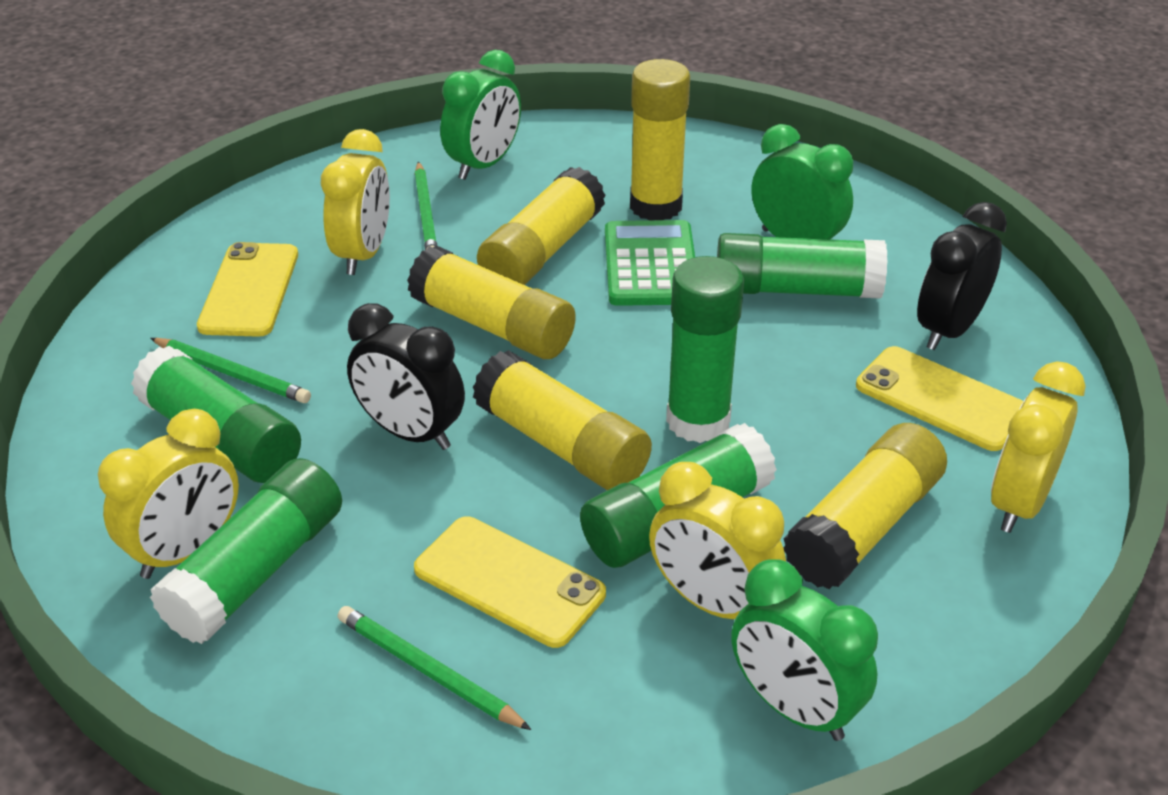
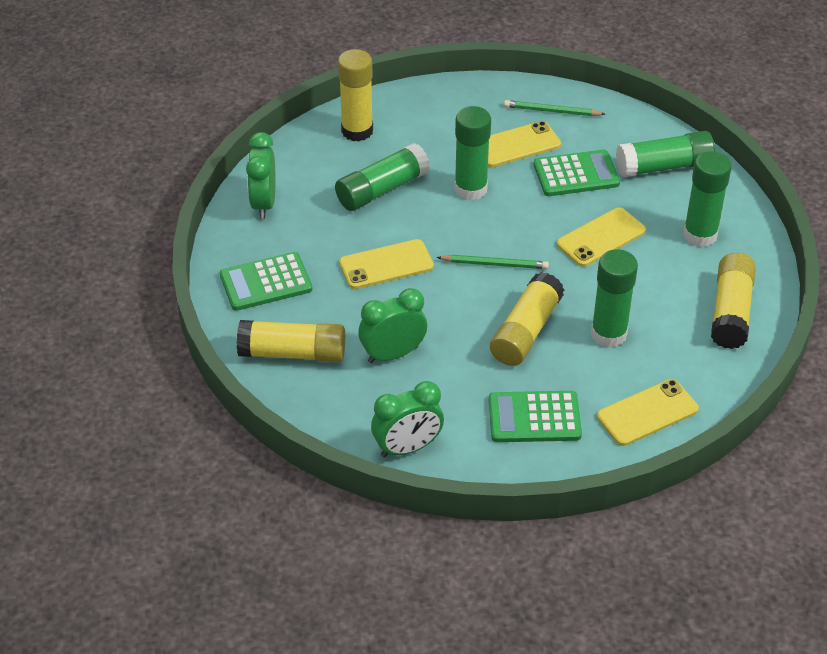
black clock: [347,303,465,450] [917,202,1007,350] = 2 -> none = 0
green calculator: [605,220,695,306] = 1 -> [220,252,313,311] [489,391,582,442] [534,150,620,196] = 3
green pencil: [150,338,311,403] [338,606,531,730] [415,161,438,250] = 3 -> [436,255,549,269] [504,100,605,116] = 2
yellow clock: [98,409,239,579] [321,129,390,275] [649,462,786,619] [991,361,1085,533] = 4 -> none = 0
yellow glue stick: [407,245,576,359] [473,350,652,490] [477,167,606,285] [630,59,690,220] [784,423,947,589] = 5 -> [237,320,345,362] [338,49,373,141] [490,272,564,366] [711,253,756,349] = 4
yellow phone: [197,242,298,337] [414,517,606,648] [856,346,1023,451] = 3 -> [339,239,434,289] [488,121,561,167] [557,207,646,267] [597,379,699,446] = 4

